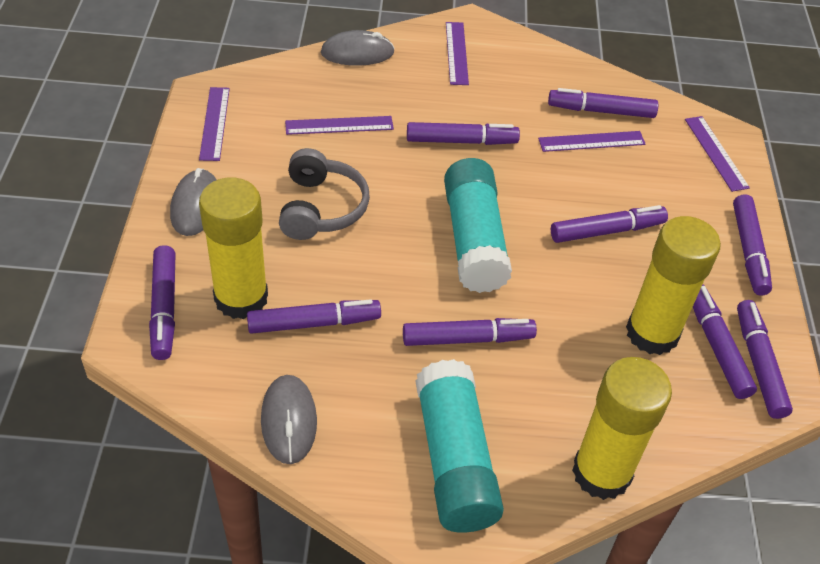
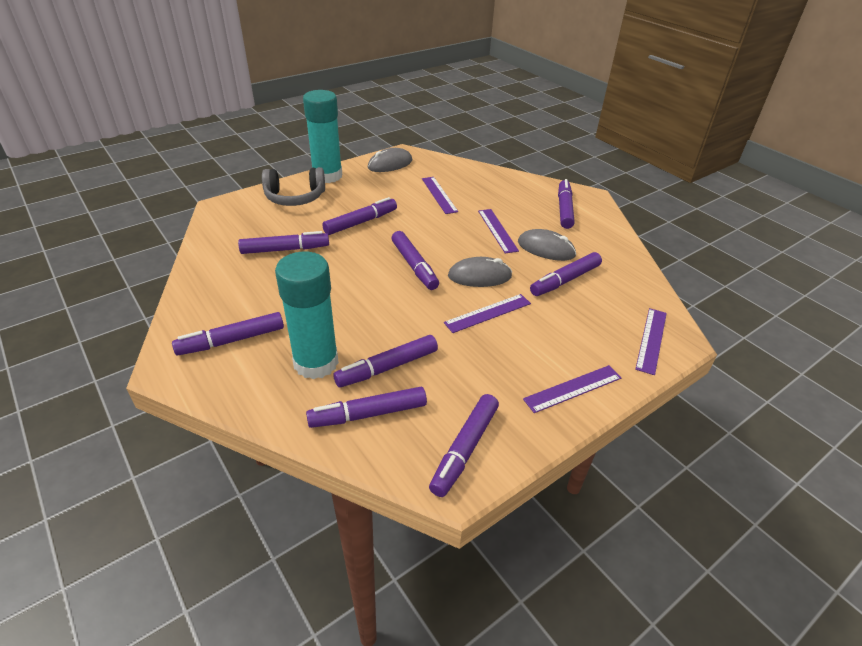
yellow glue stick: [199,177,268,319] [572,357,672,500] [626,216,721,355] = 3 -> none = 0

